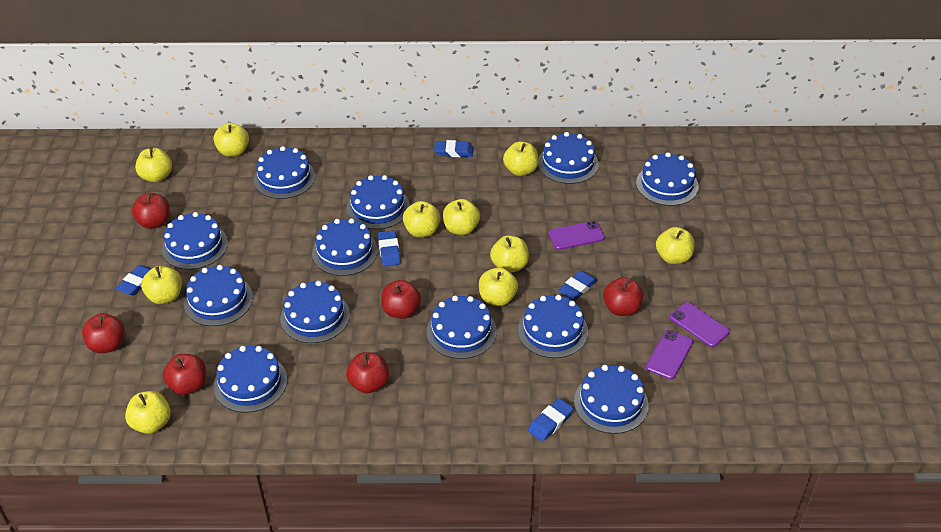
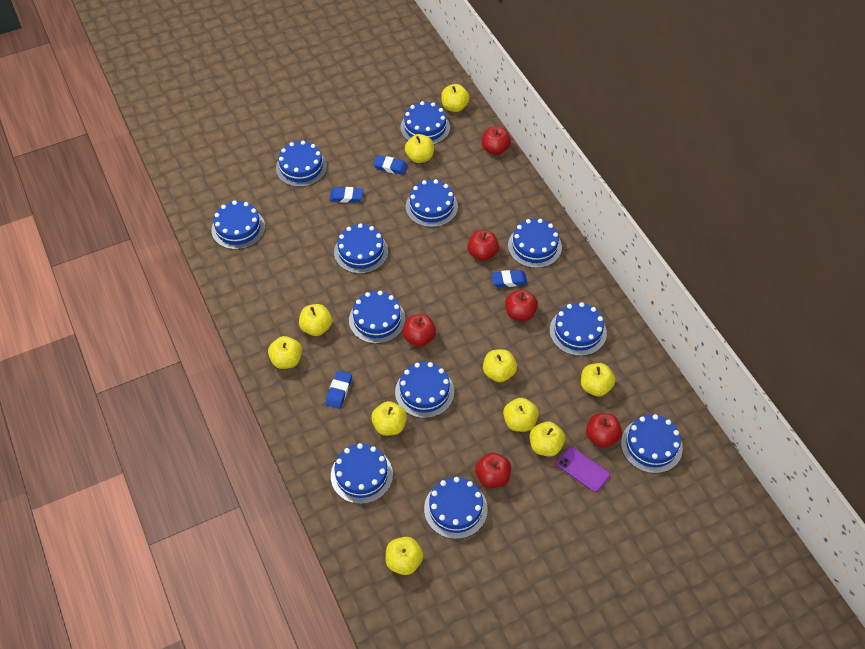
blue eraser: [115,265,151,296] [378,230,401,267] [434,140,473,157] [528,398,574,442] [558,270,597,301] = 5 -> [326,371,352,409] [329,187,363,203] [373,155,408,175] [491,270,528,288] = 4
purple phone: [548,221,605,250] [646,330,693,379] [670,302,730,347] = 3 -> [557,447,610,492] = 1

